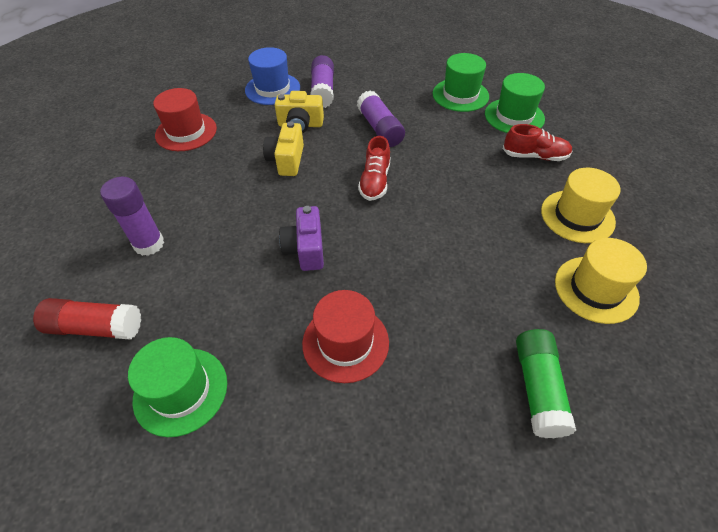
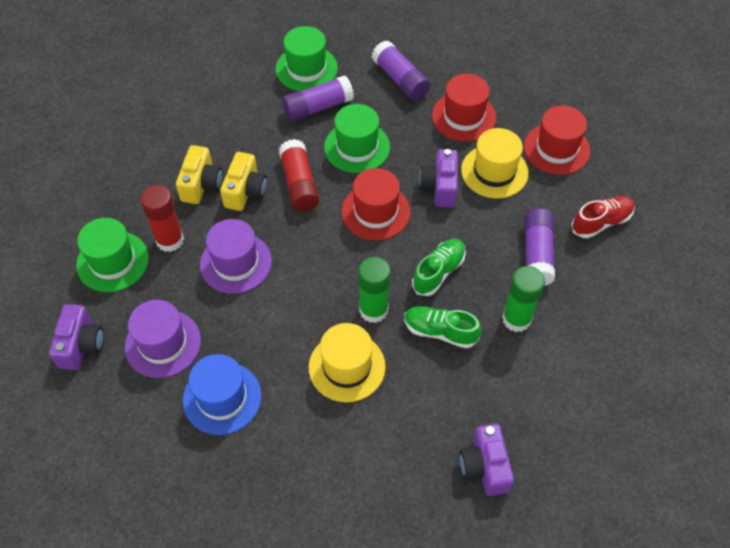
green glue stick: [516,329,576,438] = 1 -> [358,257,391,323] [502,266,545,332] = 2
green shoe: none = 0 -> [404,306,481,349] [412,239,466,296] = 2
purple camera: [279,206,324,271] = 1 -> [49,304,104,370] [419,149,458,207] [459,424,514,496] = 3
purple hat: none = 0 -> [125,300,201,378] [200,219,272,294] = 2
red glue stick: [33,298,141,340] = 1 -> [140,185,184,252] [279,139,319,212] = 2
red hat: [153,88,217,151] [302,290,389,383] = 2 -> [341,168,411,240] [432,74,496,141] [524,105,590,175] = 3
red shoe: [358,136,390,201] [503,124,572,161] = 2 -> [571,196,635,238] = 1

